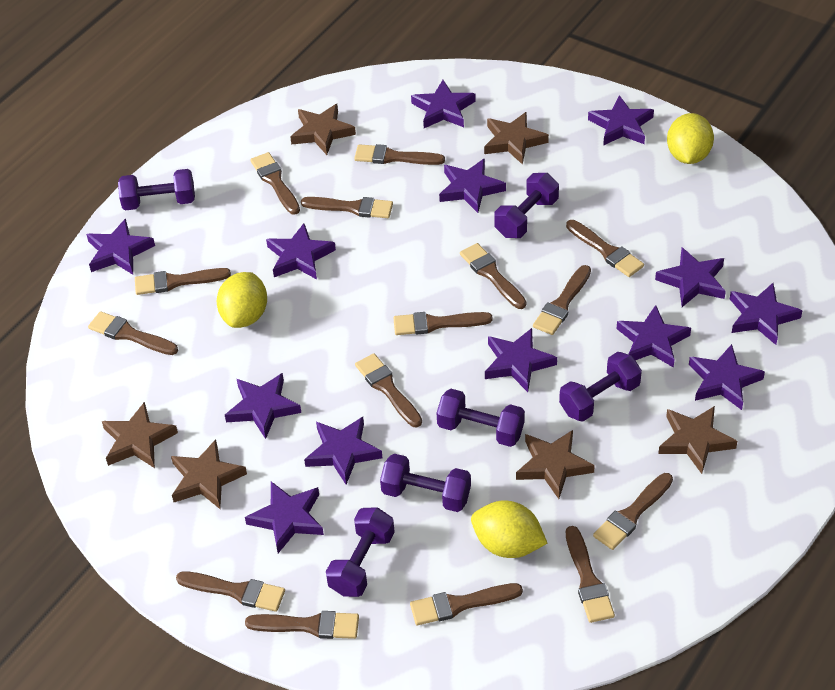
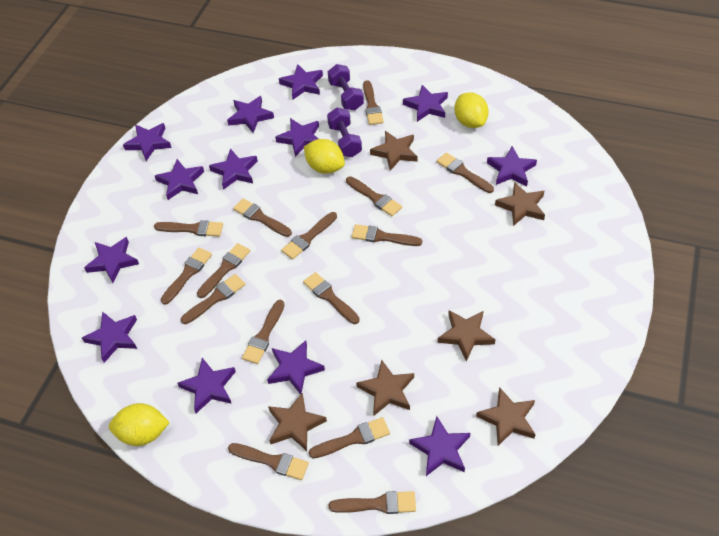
purple dumbbell: [118,169,195,210] [326,507,395,597] [380,454,471,512] [437,389,525,447] [494,173,559,238] [559,352,642,422] = 6 -> [327,108,362,157] [328,64,364,110] = 2

